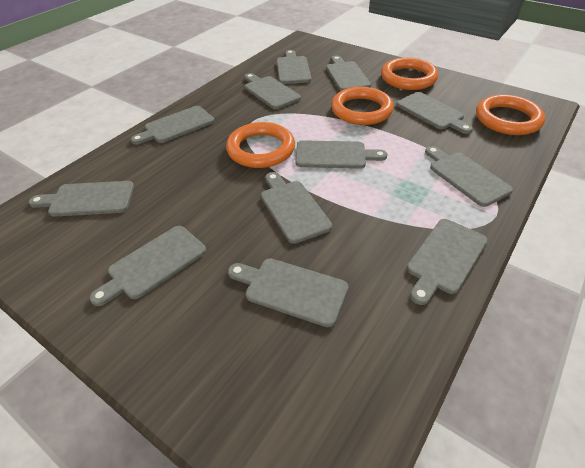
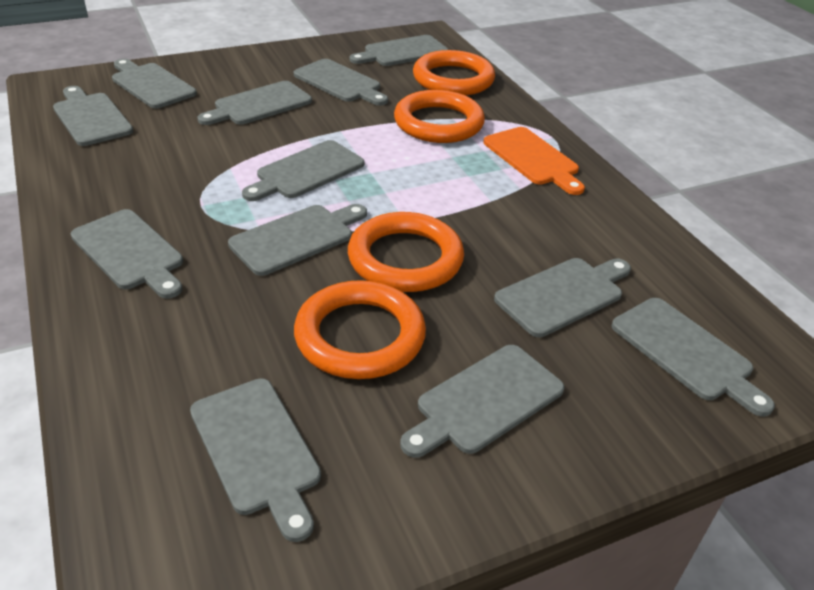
orange cutting board: none = 0 -> [483,127,585,195] = 1

